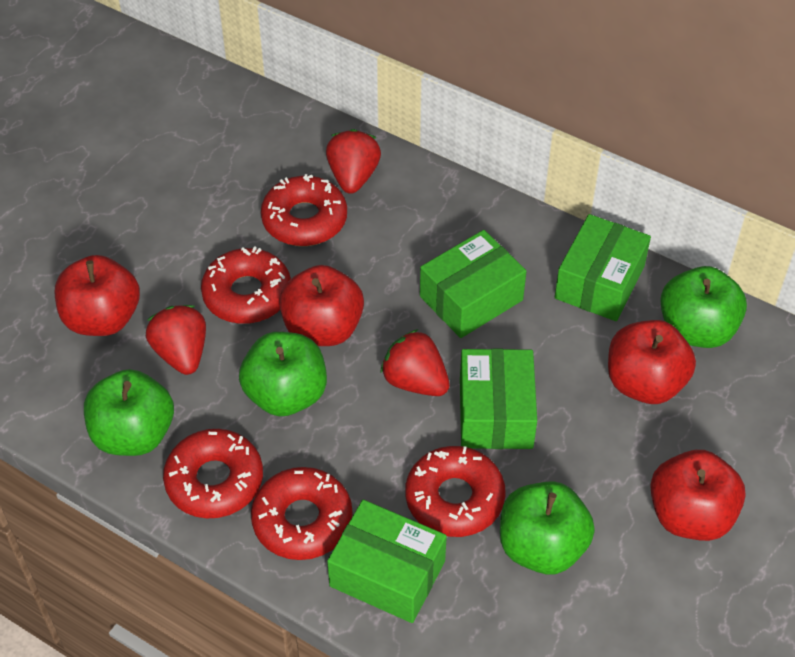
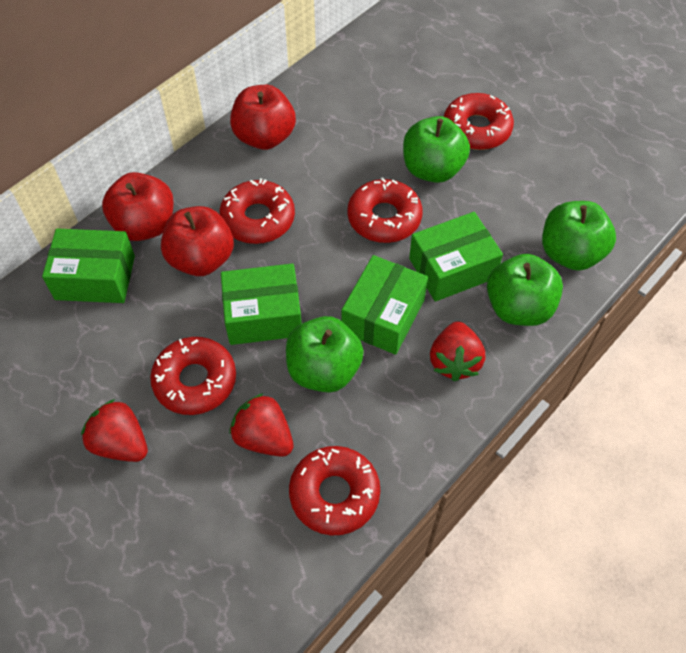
red apple: [55,255,140,336] [279,265,364,346] [608,320,696,404] [650,450,746,541] = 4 -> [102,172,174,241] [161,206,234,276] [230,85,296,150] = 3

